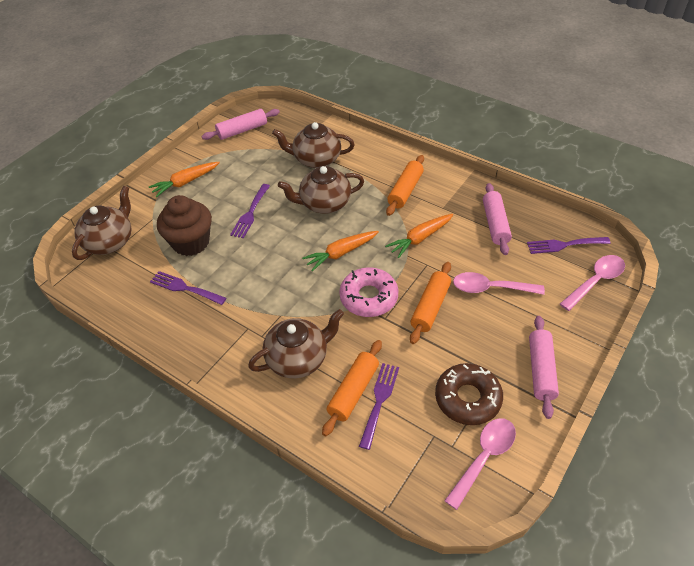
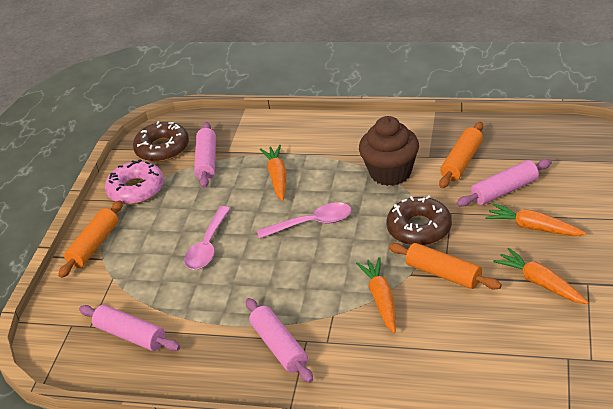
brown donut: [435,363,503,425] = 1 -> [133,121,189,162] [386,196,452,245] = 2
brown teapot: [72,186,131,260] [248,309,344,378] [272,122,355,168] [278,166,364,214] = 4 -> none = 0
orange carrot: [149,162,220,197] [302,231,379,271] [385,214,453,258] = 3 -> [260,145,287,201] [356,257,396,334] [485,203,586,236] [493,248,589,304] = 4
pink rolling pin: [202,109,280,140] [483,183,512,255] [529,316,559,419] = 3 -> [79,305,180,351] [194,122,216,188] [246,298,313,383] [457,159,552,207] = 4
pink spoon: [444,418,516,510] [453,272,545,295] [560,255,625,311] = 3 -> [184,206,231,270] [257,203,352,239] = 2
purple fork: [150,271,226,305] [230,184,270,238] [359,363,399,450] [527,237,611,254] = 4 -> none = 0

